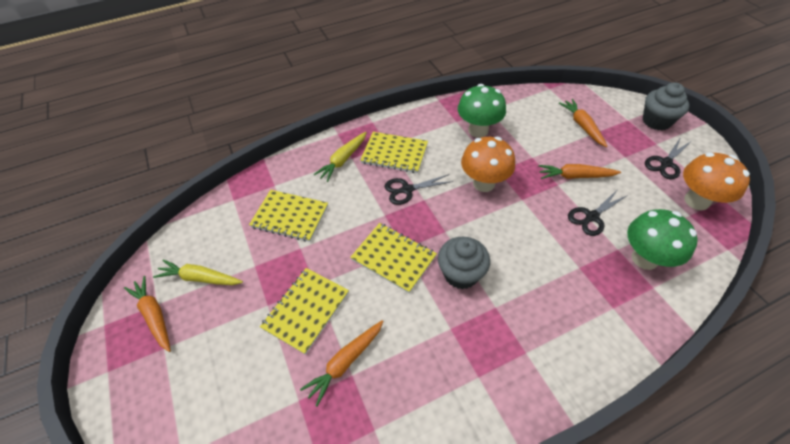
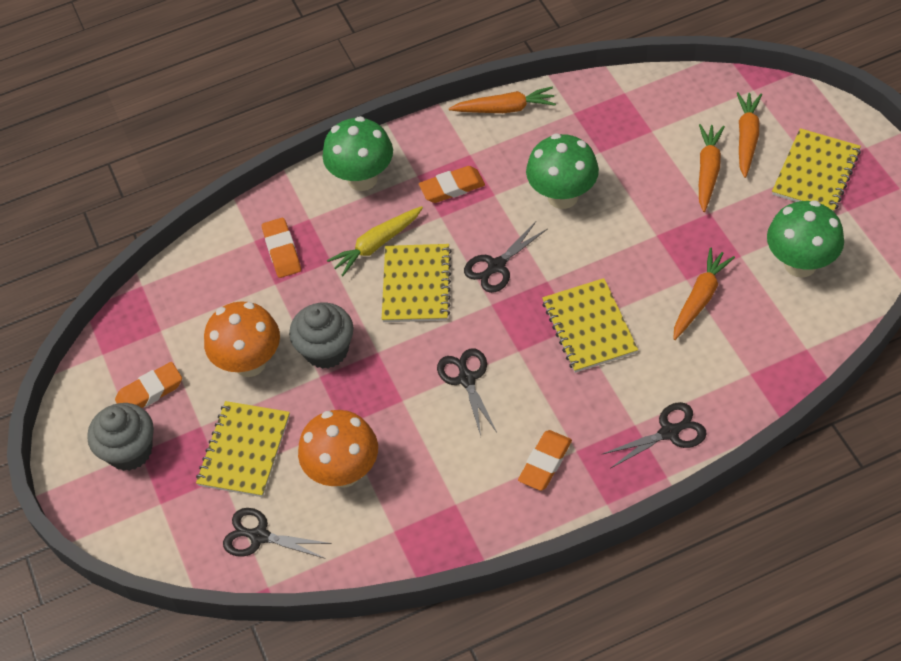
black scissors: [384,174,453,205] [568,189,628,236] [645,137,690,179] = 3 -> [223,508,332,559] [437,348,497,436] [464,222,547,293] [603,402,707,469] = 4
green mushroom: [458,84,506,137] [627,209,698,270] = 2 -> [323,116,393,191] [526,134,599,209] [767,200,844,278] = 3
orange eraser: none = 0 -> [115,362,182,408] [262,218,301,278] [419,166,485,203] [518,430,572,491] = 4
yellow carrot: [153,260,243,285] [314,132,367,182] = 2 -> [327,206,423,276] = 1

